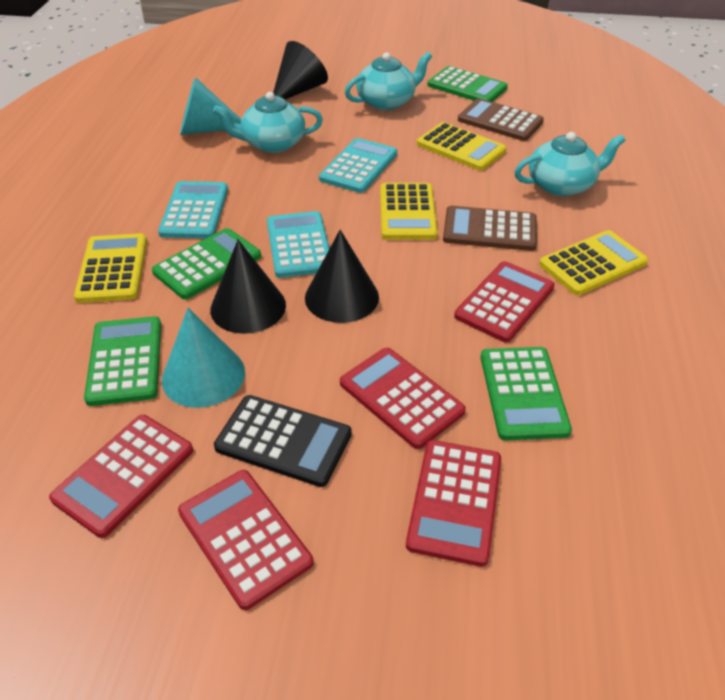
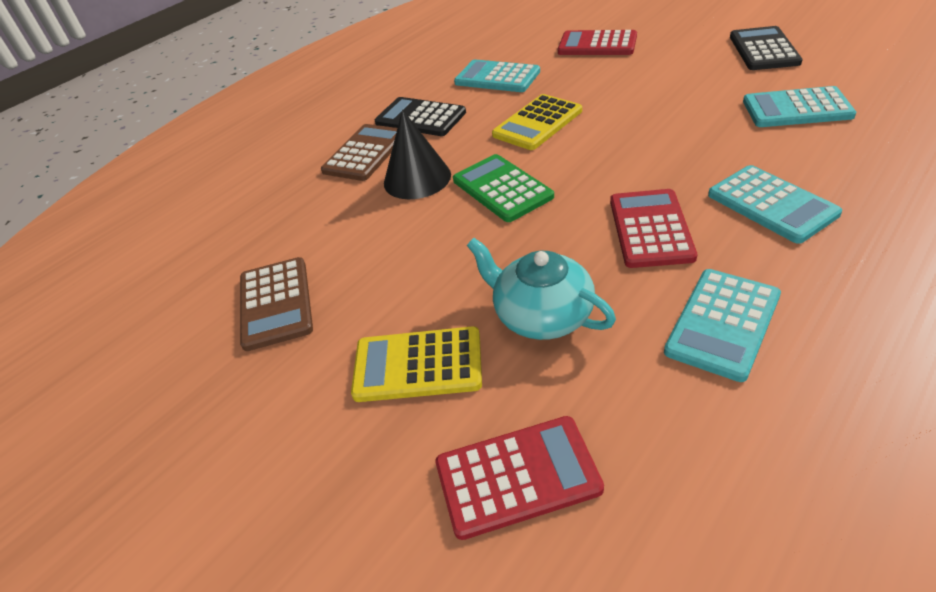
black calculator: [214,395,352,487] = 1 -> [375,97,466,136] [730,26,803,70] = 2
black cone: [210,240,286,334] [273,41,328,99] [305,230,379,323] = 3 -> [384,109,451,199] = 1
green calculator: [84,316,161,406] [152,228,261,299] [428,66,508,102] [481,347,572,440] = 4 -> [453,154,554,222] = 1
red calculator: [49,415,193,538] [178,470,313,610] [340,348,466,449] [406,440,501,567] [454,261,555,342] = 5 -> [435,416,604,540] [558,30,637,55] [610,189,697,268] = 3
turquoise calculator: [158,181,228,239] [267,211,330,278] [319,138,397,193] = 3 -> [454,59,540,92] [664,269,781,382] [708,165,842,244] [743,86,856,127] = 4
turquoise cone: [162,308,245,408] [180,77,241,135] = 2 -> none = 0
turquoise teapot: [213,92,323,153] [345,52,432,110] [514,132,626,196] = 3 -> [467,238,616,340] = 1
yellow calculator: [74,233,147,303] [380,183,438,240] [417,122,507,171] [539,230,648,295] = 4 -> [351,326,482,402] [492,94,582,150] = 2

